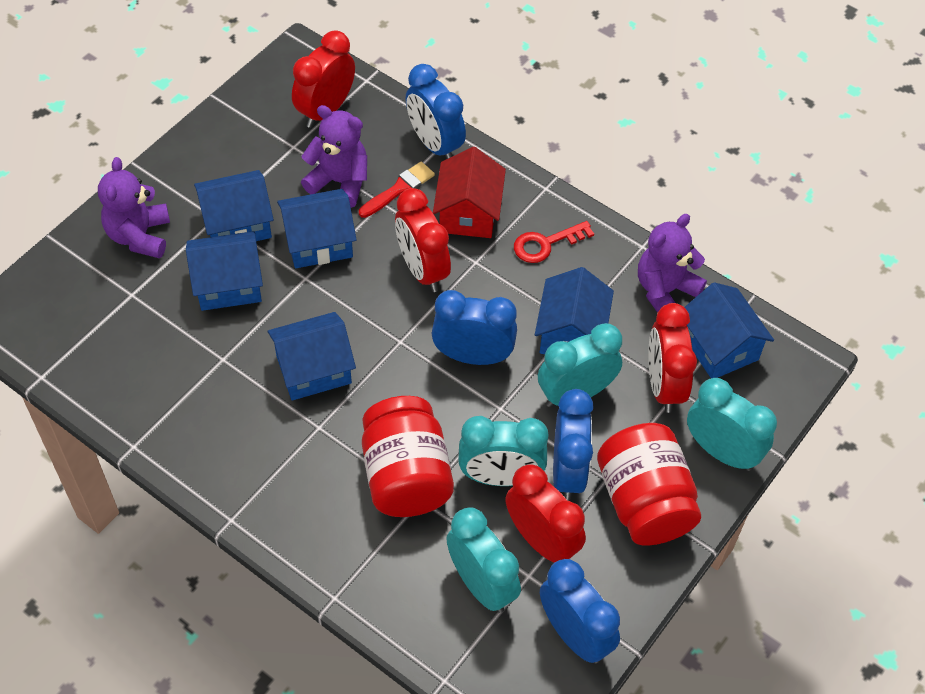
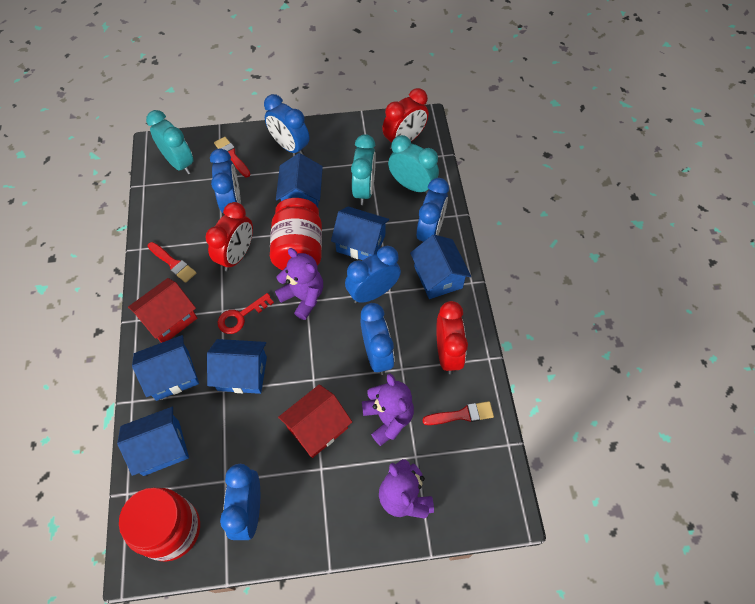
blue clock: [406,64,466,159] [432,290,517,365] [540,559,620,663] [553,389,594,501] = 4 -> [210,149,241,213] [220,464,260,540] [264,94,310,155] [345,246,401,303] [360,303,394,375] [416,178,449,242] = 6
red brush: [359,162,435,218] = 1 -> [148,242,196,283] [214,137,251,177] [422,401,494,425] = 3
red clock: [292,30,355,128] [395,188,451,292] [505,464,586,563] [648,303,697,413] = 4 -> [205,202,253,271] [382,88,429,150] [436,301,468,374] = 3
red house: [433,147,506,238] = 1 -> [128,278,197,343] [278,384,352,458] = 2
turquoise clock: [446,507,521,613] [458,416,549,486] [538,323,622,407] [687,378,777,471] = 4 -> [146,110,194,174] [351,134,376,205] [388,135,439,194] = 3

